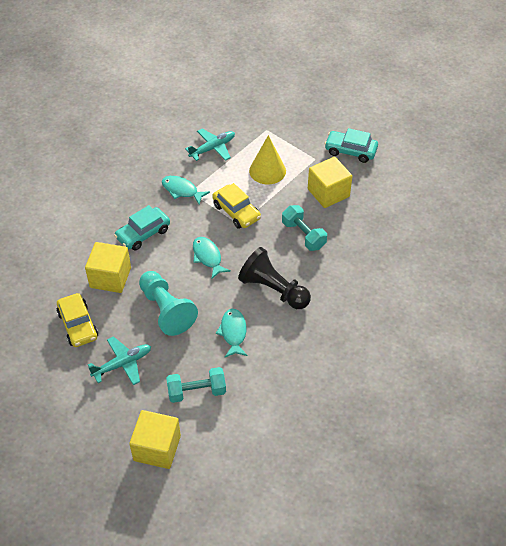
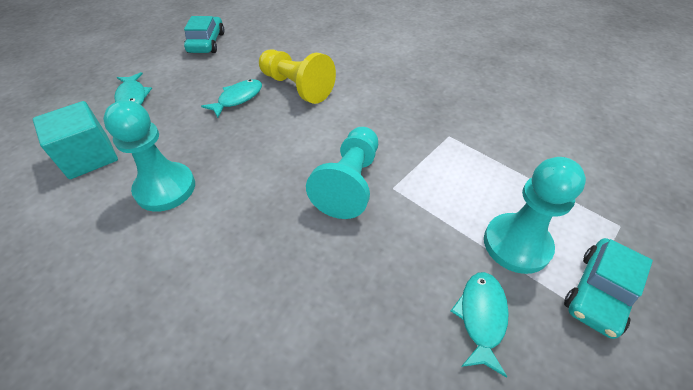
black pawn: [238,247,311,309] = 1 -> none = 0
turquoise cube: none = 0 -> [33,101,118,179] = 1
turquoise dumbbell: [166,367,226,403] [282,205,327,251] = 2 -> none = 0
turquoise pawn: [139,271,198,336] = 1 -> [103,100,195,212] [306,127,378,219] [484,157,586,274] = 3
turquoise plane: [88,336,151,385] [185,129,235,161] = 2 -> none = 0
yellow car: [57,293,98,347] [212,183,261,229] = 2 -> none = 0
yellow cone: [249,135,286,185] = 1 -> none = 0
yellow cube: [85,242,131,293] [129,410,181,469] [308,157,352,208] = 3 -> none = 0
yellow pawn: none = 0 -> [259,49,336,104] = 1

